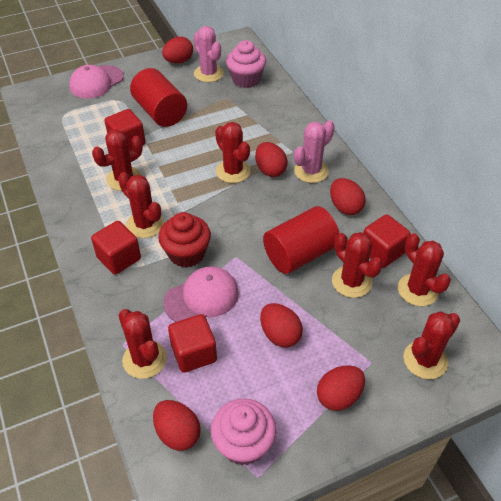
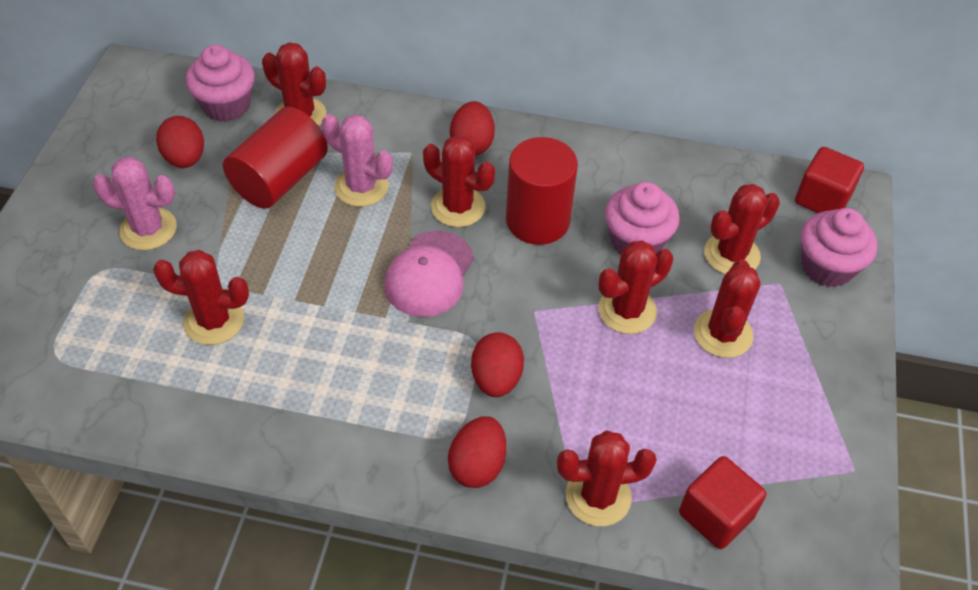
pink cap: [69,65,124,99] [164,267,239,322] = 2 -> [384,231,474,317] = 1
pink cupcake: [211,398,276,465] [226,40,266,88] = 2 -> [186,45,255,122] [605,182,680,254] [801,208,878,287] = 3
red cube: [91,221,141,275] [104,109,145,151] [168,314,217,373] [363,214,410,268] = 4 -> [679,456,766,549] [795,147,864,213] = 2
red cupcake: [158,212,211,268] = 1 -> none = 0
red egg: [153,400,201,451] [162,37,193,63] [255,142,288,177] [260,303,303,347] [317,365,365,411] [330,178,366,215] = 6 -> [156,116,204,168] [448,416,506,488] [450,101,495,156] [471,332,524,397] = 4

